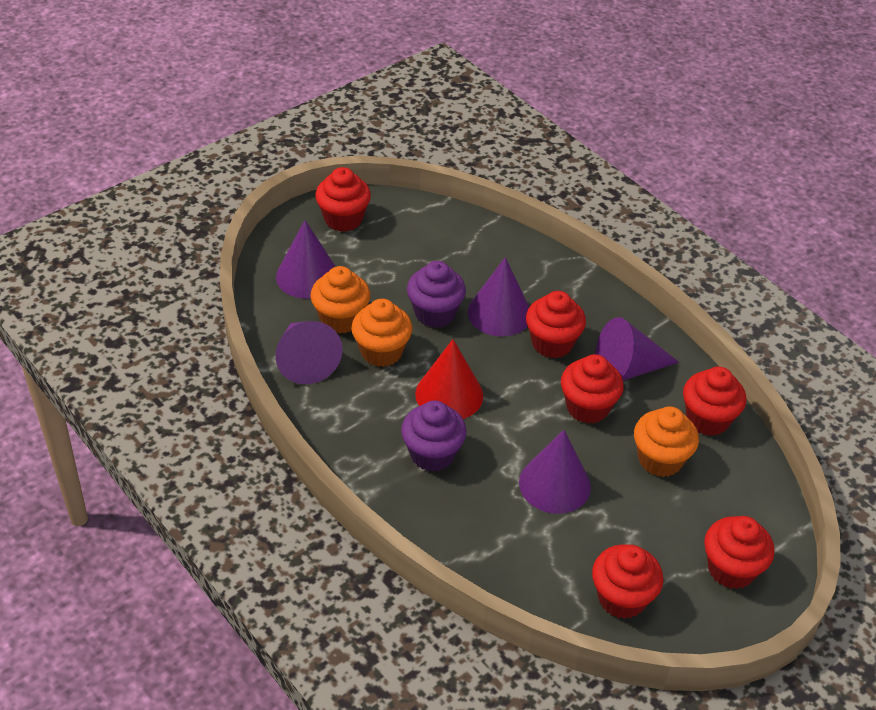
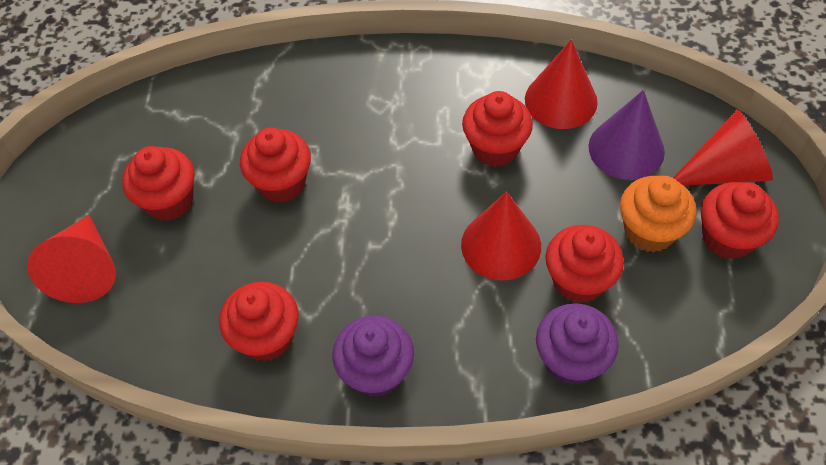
orange cupcake: [311,266,370,334] [351,299,412,367] [634,406,699,477] = 3 -> [620,176,697,252] = 1
purple cone: [275,321,342,384] [276,220,336,299] [468,257,529,337] [519,430,591,514] [595,317,679,381] = 5 -> [588,90,665,180] = 1
red cone: [415,339,483,419] = 1 -> [27,215,116,303] [461,191,541,281] [525,39,598,129] [673,110,773,186] = 4

